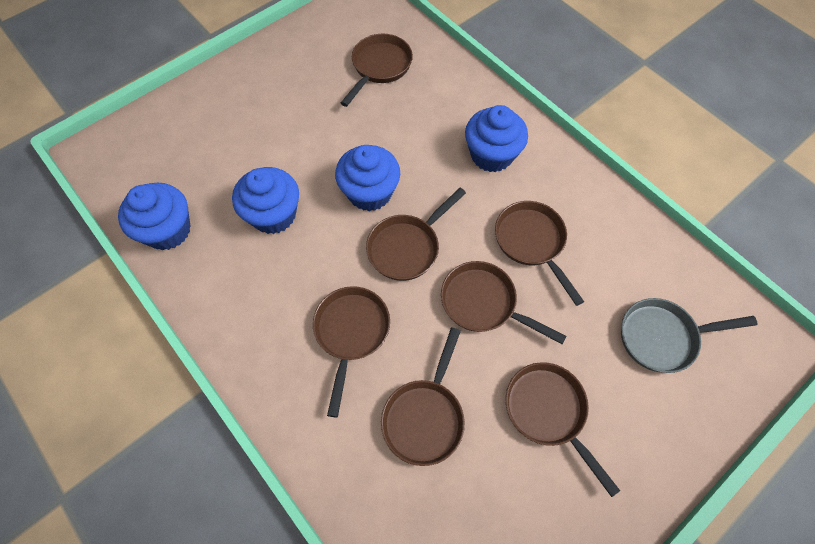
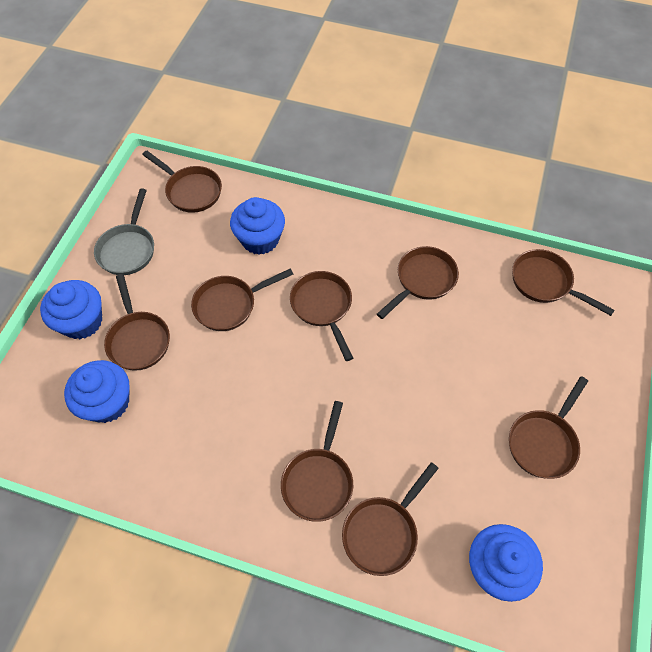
brown pan: [313,286,390,417] [341,34,413,107] [366,188,466,281] [381,328,465,466] [441,261,567,344] [495,201,584,306] [506,362,620,497] = 7 -> [104,274,170,371] [142,150,222,213] [191,269,293,331] [281,401,353,522] [290,271,353,361] [342,462,439,576] [377,246,459,319] [509,376,588,479] [512,249,615,316] = 9

